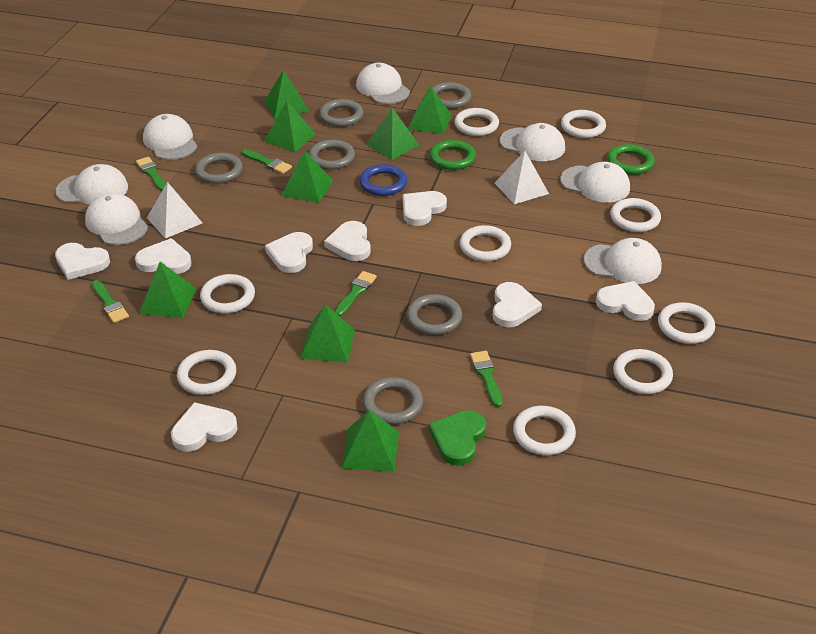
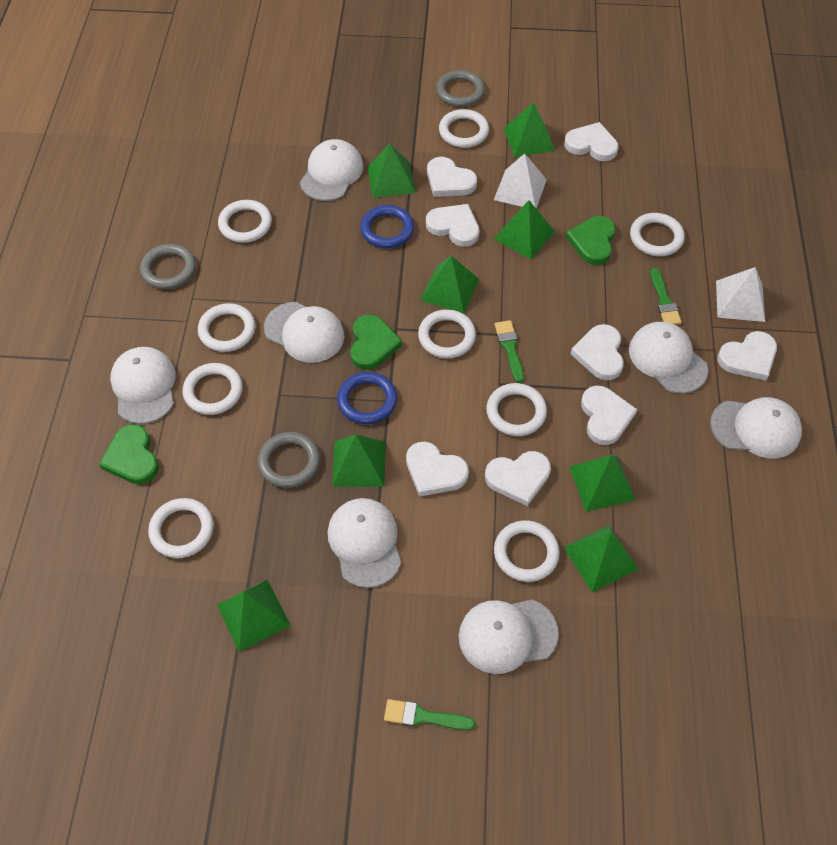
blue ring: [359,164,407,196] = 1 -> [337,372,397,424] [360,205,414,248] = 2
green brush: [92,280,129,323] [136,157,166,191] [242,149,292,174] [335,271,377,317] [470,351,502,407] = 5 -> [384,699,475,730] [494,320,524,383] [650,268,682,325] = 3
green heart: [429,410,486,466] = 1 -> [99,424,159,484] [350,314,402,370] [566,216,616,265] = 3
green ring: [429,140,476,170] [607,144,655,175] = 2 -> none = 0
grey ring: [195,153,243,184] [309,139,355,170] [319,99,363,127] [363,377,423,424] [407,294,462,335] [432,82,471,109] = 6 -> [140,244,196,289] [258,432,320,488] [436,70,485,107] = 3

